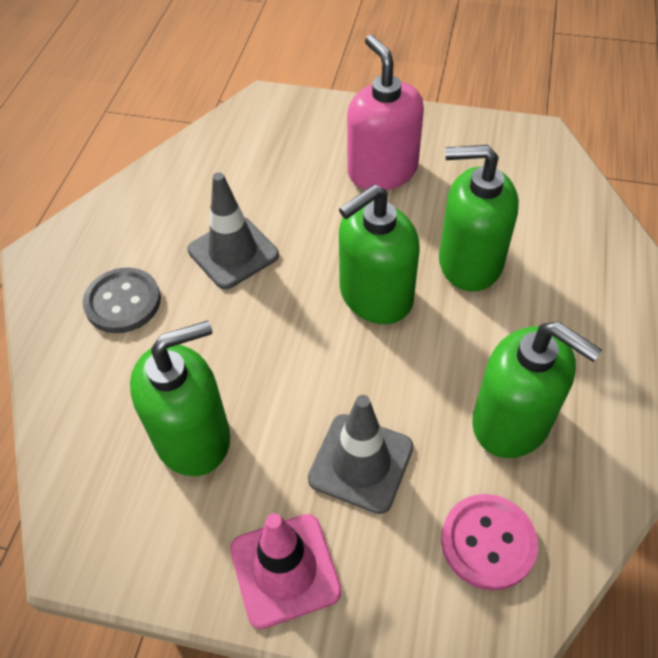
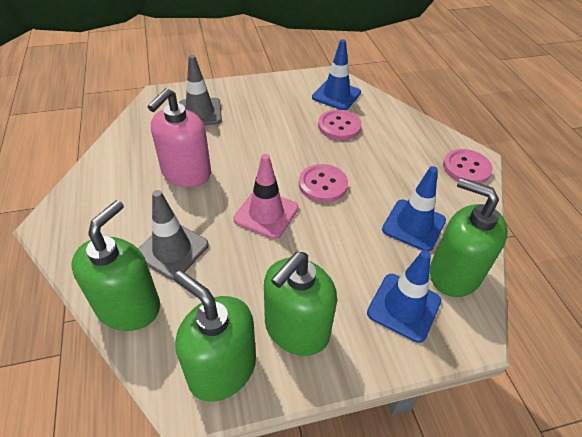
blue traffic cone: none = 0 -> [312,39,361,110] [367,250,441,343] [382,166,446,251] = 3
grey button: [83,268,161,333] = 1 -> none = 0
pink button: [441,494,538,590] = 1 -> [299,164,348,203] [318,109,362,140] [443,149,493,184] = 3

